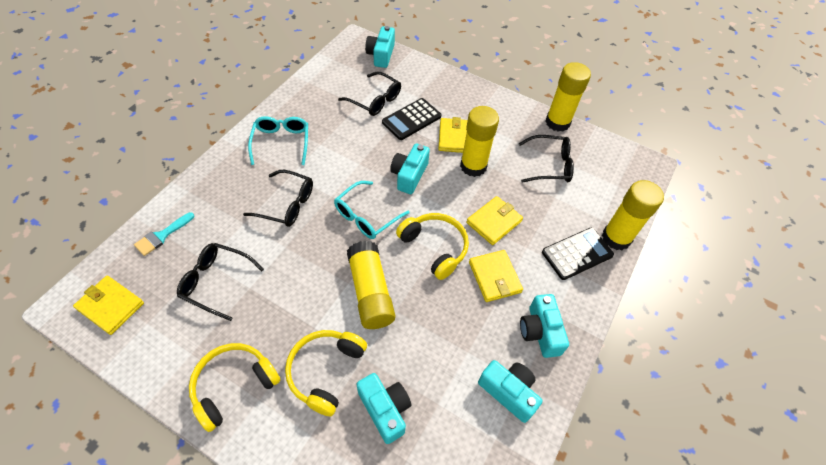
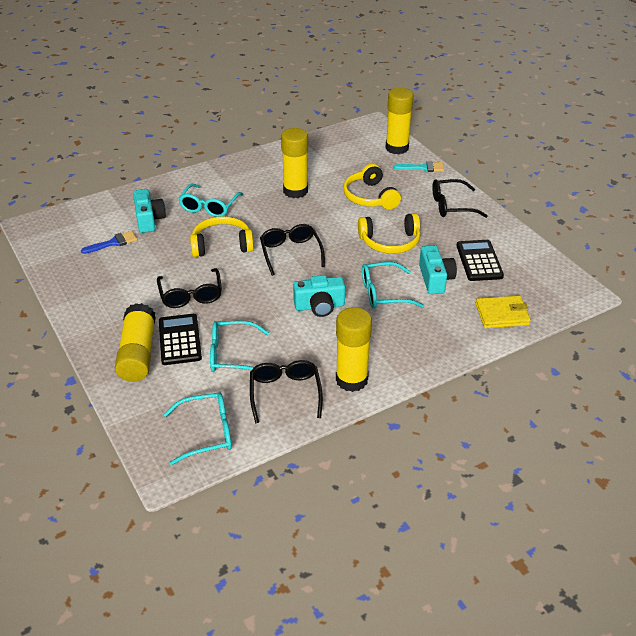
blue brush: none = 0 -> [81,231,137,254] = 1
turquoise camera: [356,373,412,444] [365,26,395,68] [390,143,430,194] [478,360,543,423] [520,294,569,358] = 5 -> [133,189,166,233] [293,275,345,317] [419,245,457,294] = 3
turquoise glasses: [248,116,308,165] [334,181,410,239] = 2 -> [164,392,232,465] [178,184,243,217] [210,321,269,372] [362,262,424,309] = 4
yellow wallet: [73,276,144,335] [438,117,468,153] [466,196,523,245] [469,250,523,302] = 4 -> [476,296,531,328] = 1

